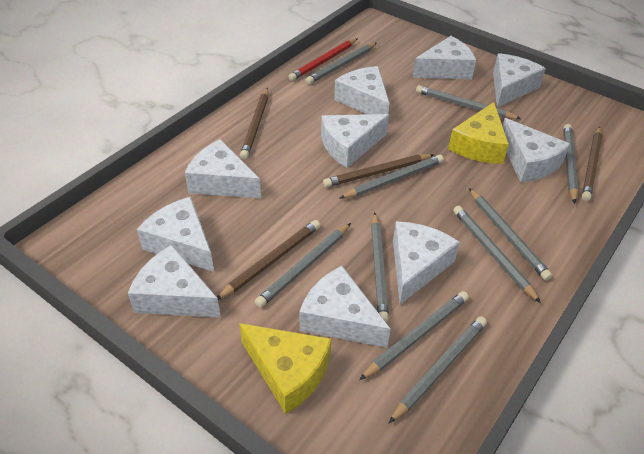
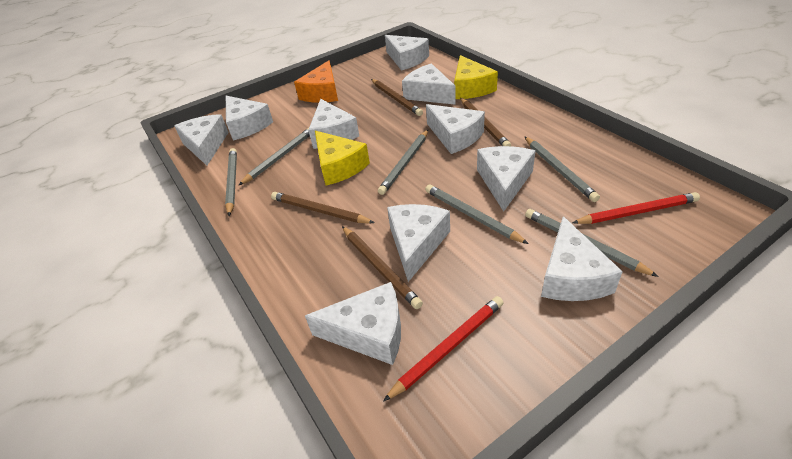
grey pencil: [255,223,351,308] [306,43,377,84] [340,155,444,198] [359,291,469,380] [371,212,389,322] [389,316,487,423] [416,85,521,119] [453,206,541,303] [469,188,552,281] [564,124,578,204] = 10 -> [225,148,237,216] [238,128,310,186] [378,130,428,195] [425,184,529,244] [524,136,600,202] [525,209,659,277] = 6
orange cheese: none = 0 -> [294,60,338,103] = 1
red pencil: [288,38,358,81] = 1 -> [383,296,504,402] [572,192,700,224] = 2

